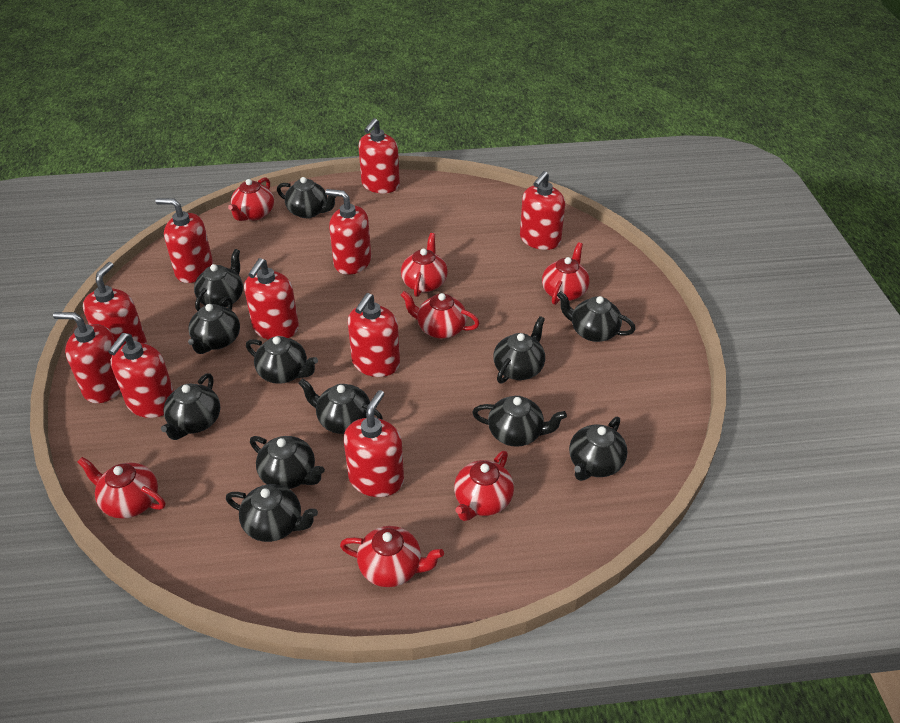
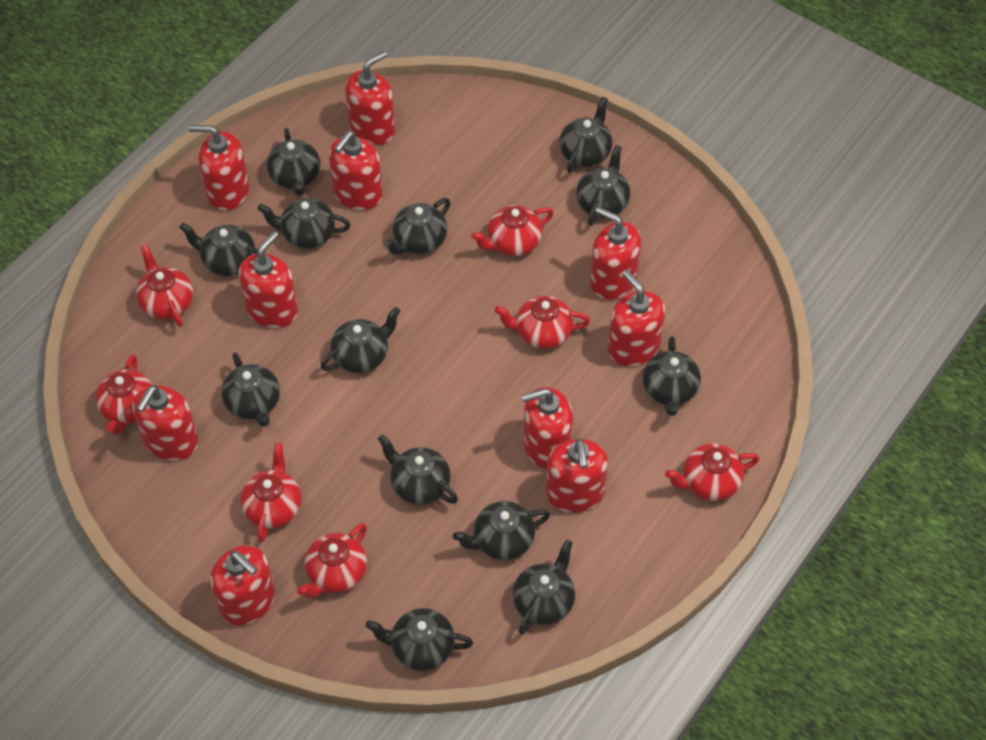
black teapot: [161,373,220,440] [188,297,240,354] [194,249,243,311] [226,484,318,542] [246,336,318,384] [250,436,325,489] [277,177,337,218] [298,378,383,434] [472,396,567,447] [493,316,545,384] [557,291,635,342] [569,417,628,481] = 12 -> [179,223,258,276] [221,352,280,427] [257,198,351,249] [267,128,320,196] [321,307,400,373] [366,608,473,671] [378,434,458,505] [384,198,451,255] [453,501,550,560] [512,540,575,635] [559,96,613,173] [576,145,630,226] [642,336,701,416] = 13

